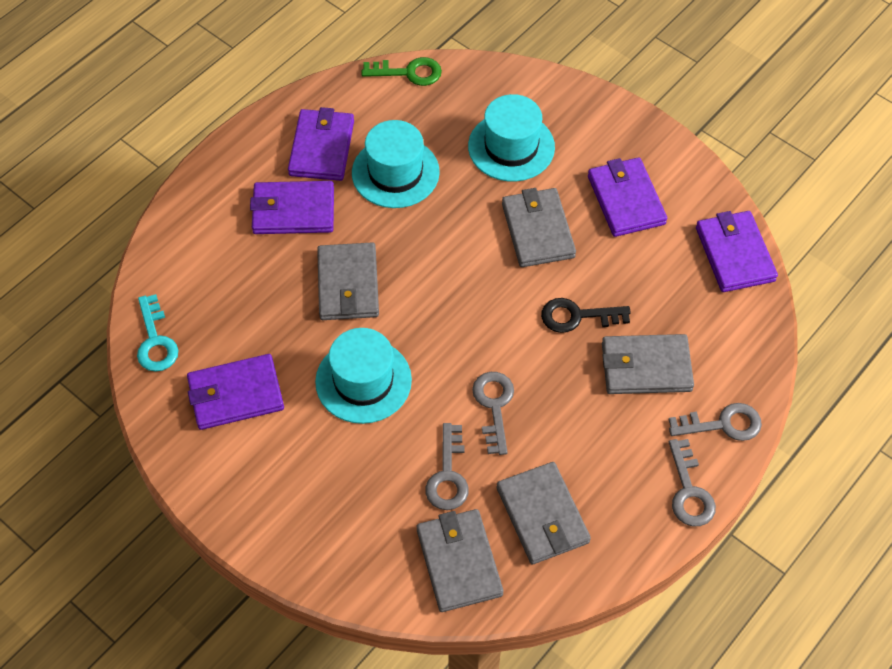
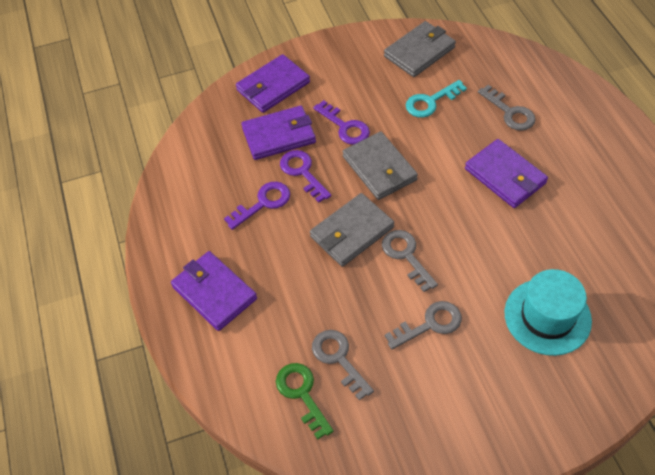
black key: [541,298,631,333] = 1 -> none = 0
grey wallet: [317,242,379,320] [417,509,503,612] [497,462,591,564] [502,188,576,267] [602,334,694,394] = 5 -> [310,193,394,267] [342,131,418,200] [384,21,456,77] = 3
purple key: none = 0 -> [224,182,290,230] [280,150,331,203] [313,100,370,145] = 3
purple wallet: [187,354,284,430] [250,181,334,234] [288,107,354,181] [588,157,667,237] [696,211,778,292] = 5 -> [171,251,257,331] [236,54,310,113] [241,106,316,160] [465,139,548,208] = 4
turquoise hat: [315,328,412,424] [352,120,440,208] [468,94,555,182] = 3 -> [505,269,592,356] = 1

